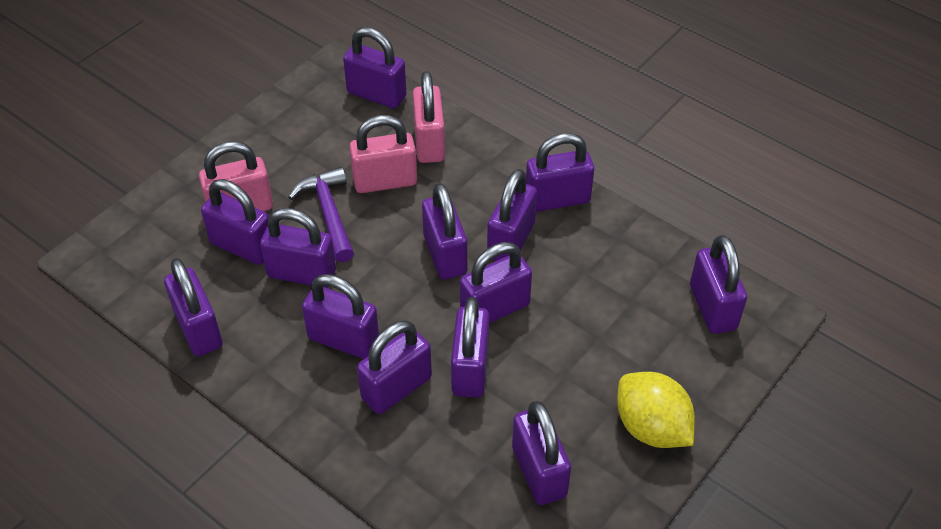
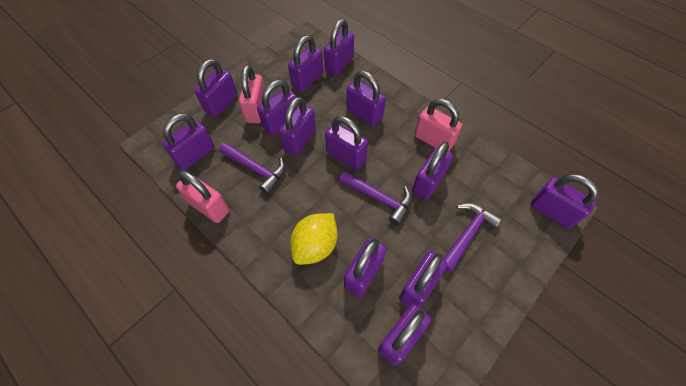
purple hammer: [288,167,354,262] = 1 -> [219,143,285,194] [339,171,412,226] [443,203,502,272] = 3

